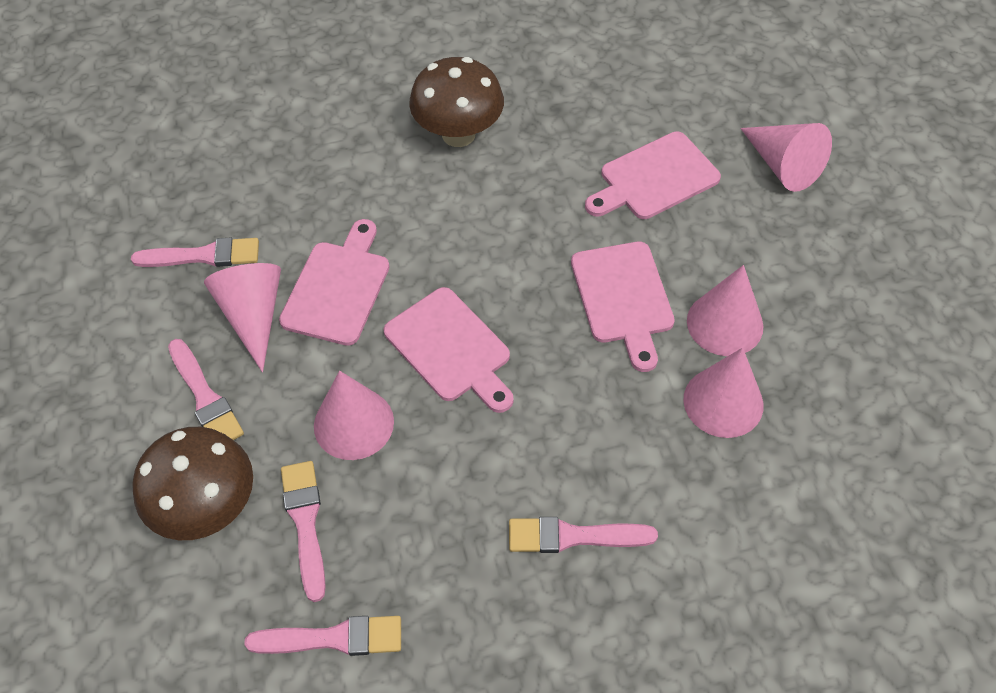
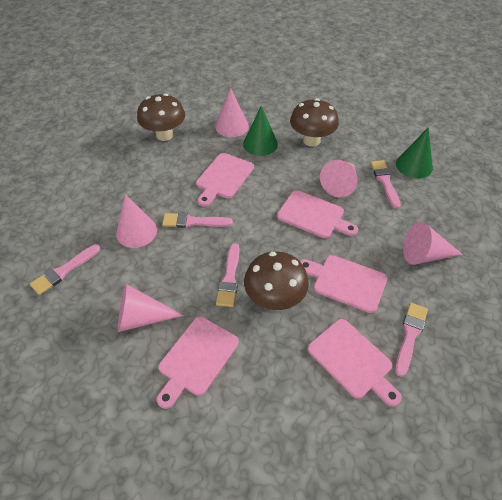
brown mushroom: [132,427,253,540] [409,57,504,147] = 2 -> [137,93,185,141] [244,251,309,310] [290,98,339,147] = 3
green cone: none = 0 -> [243,106,278,156] [396,127,433,178] = 2
pink cutting board: [279,219,390,346] [384,287,514,413] [571,241,675,372] [585,131,721,219] = 4 -> [157,316,239,409] [196,153,254,207] [277,190,358,238] [300,255,387,313] [308,319,402,407] = 5

